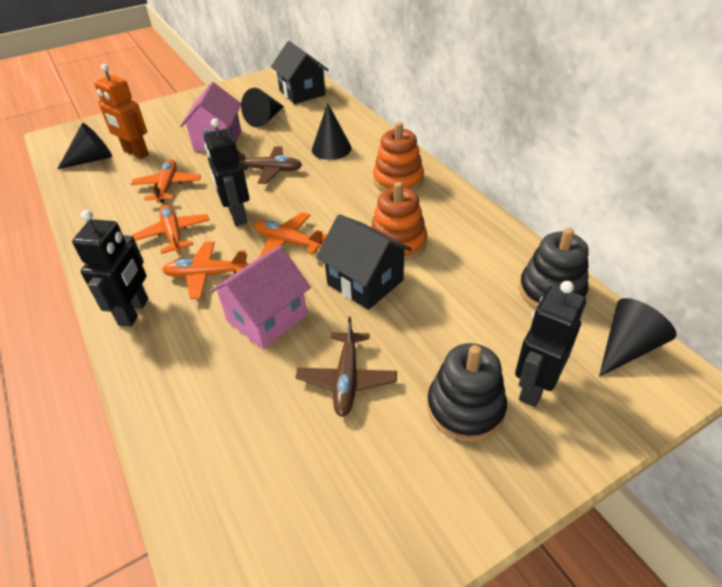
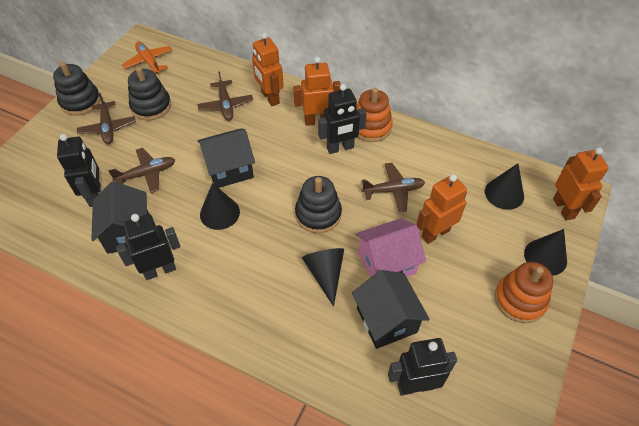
black house: [271,41,328,104] [316,214,412,310] = 2 -> [91,181,149,254] [197,128,255,188] [352,270,430,349] = 3
black robot: [72,210,148,327] [204,118,249,226] [515,281,586,407] = 3 -> [57,134,101,207] [116,214,180,280] [318,84,367,154] [388,338,457,396] = 4
black stacking toy: [427,343,507,442] [519,228,589,309] = 2 -> [53,62,100,115] [128,67,171,121] [295,176,342,233] = 3
brown plane: [237,146,302,184] [295,317,397,417] = 2 -> [77,93,136,144] [108,148,175,193] [197,71,253,121] [361,163,425,212] = 4
orange plane: [131,159,201,203] [132,205,210,254] [162,242,249,299] [254,212,327,256] = 4 -> [122,42,172,74] = 1
orange robot: [94,64,149,159] = 1 -> [252,33,284,106] [293,57,341,126] [416,174,467,244] [553,147,609,220] = 4
pink house: [180,82,241,151] [210,245,311,349] = 2 -> [355,218,426,278] = 1

